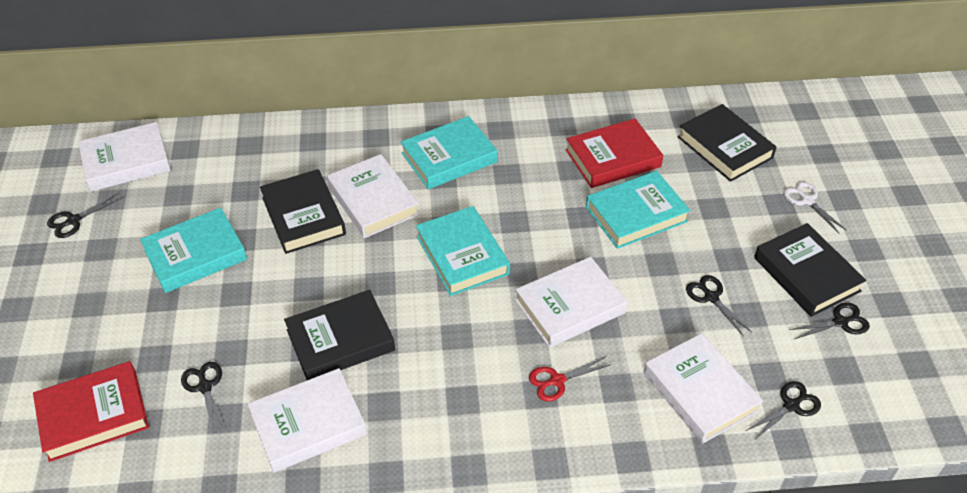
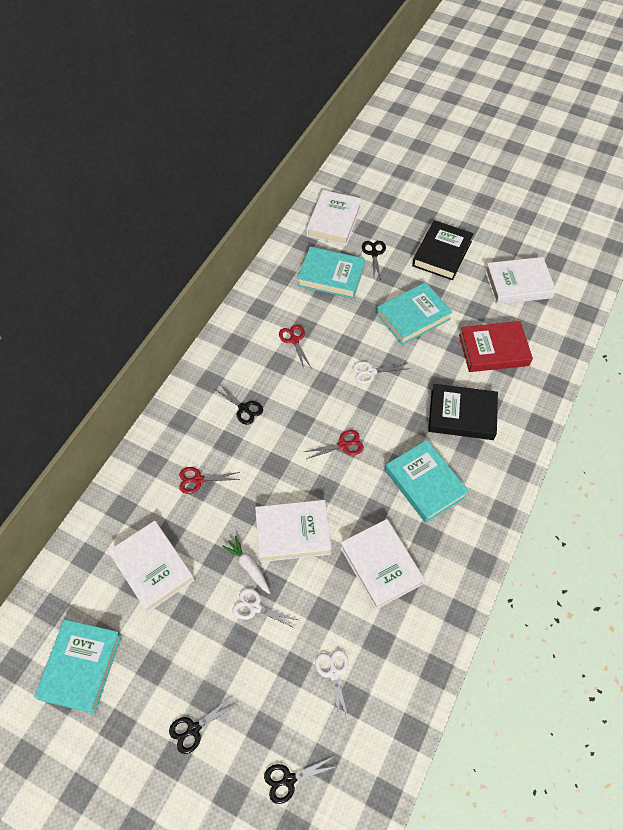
black book: [260,169,346,254] [284,290,395,380] [678,104,776,182] [754,223,867,317] = 4 -> [412,220,474,280] [428,384,498,440] = 2
black scissors: [47,193,122,238] [181,362,226,433] [686,275,752,337] [746,381,821,440] [789,303,870,339] = 5 -> [169,695,237,754] [213,383,263,425] [264,756,338,804] [362,241,386,280] = 4
red book: [33,361,149,462] [565,118,663,188] = 2 -> [459,321,533,372] = 1
red scissors: [529,356,612,401] = 1 -> [179,467,240,494] [279,325,311,368] [304,430,364,459] = 3
white carrot: none = 0 -> [222,536,270,594] = 1
white scissors: [784,182,847,234] = 1 -> [233,588,298,629] [315,649,349,724] [353,361,407,384] = 3

